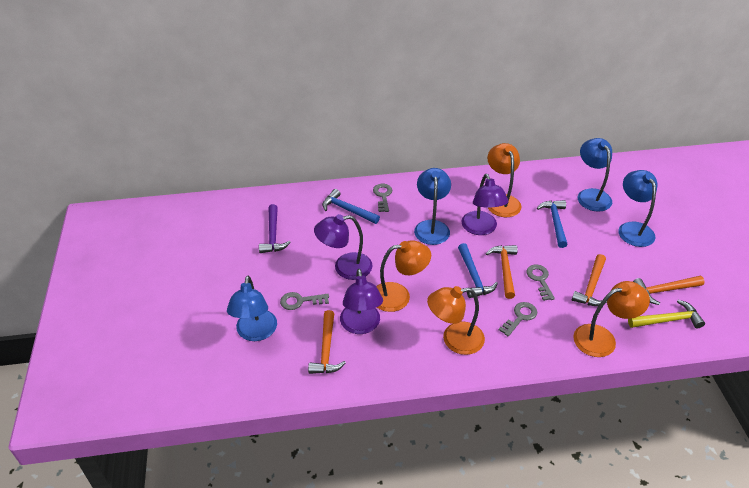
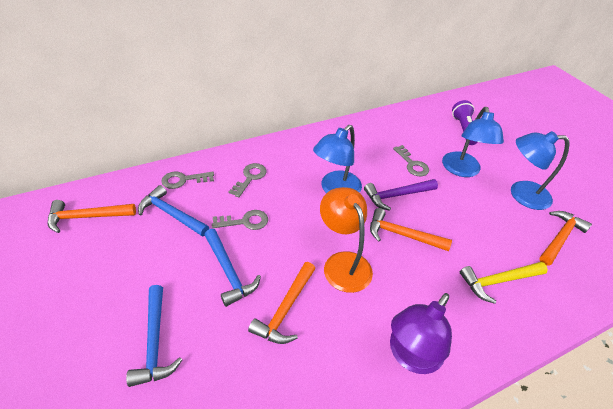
blue lamp: [227,276,277,341] [414,168,451,245] [577,138,612,212] [618,170,657,247] = 4 -> [313,125,362,193] [442,107,504,177] [511,131,570,210] = 3
orange lamp: [376,240,431,312] [427,286,485,355] [487,143,521,217] [573,281,650,357] = 4 -> [320,187,373,293] = 1
purple flashlight: none = 0 -> [452,100,478,145] = 1
purple lamp: [314,214,373,280] [340,269,383,334] [461,174,508,235] = 3 -> [390,293,452,374] = 1

